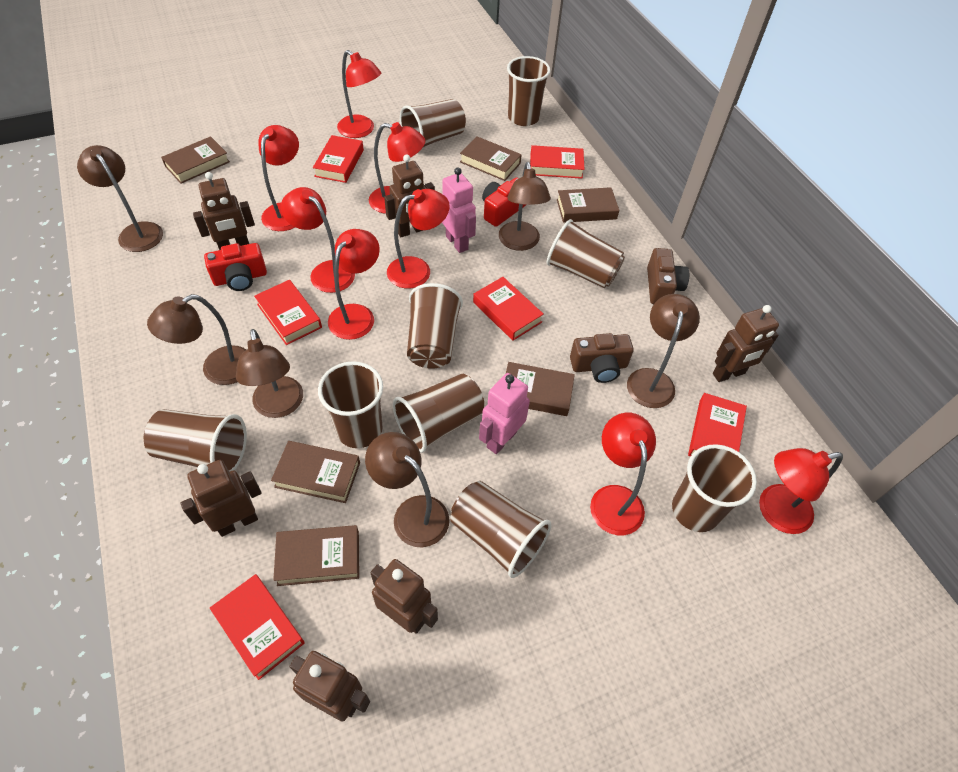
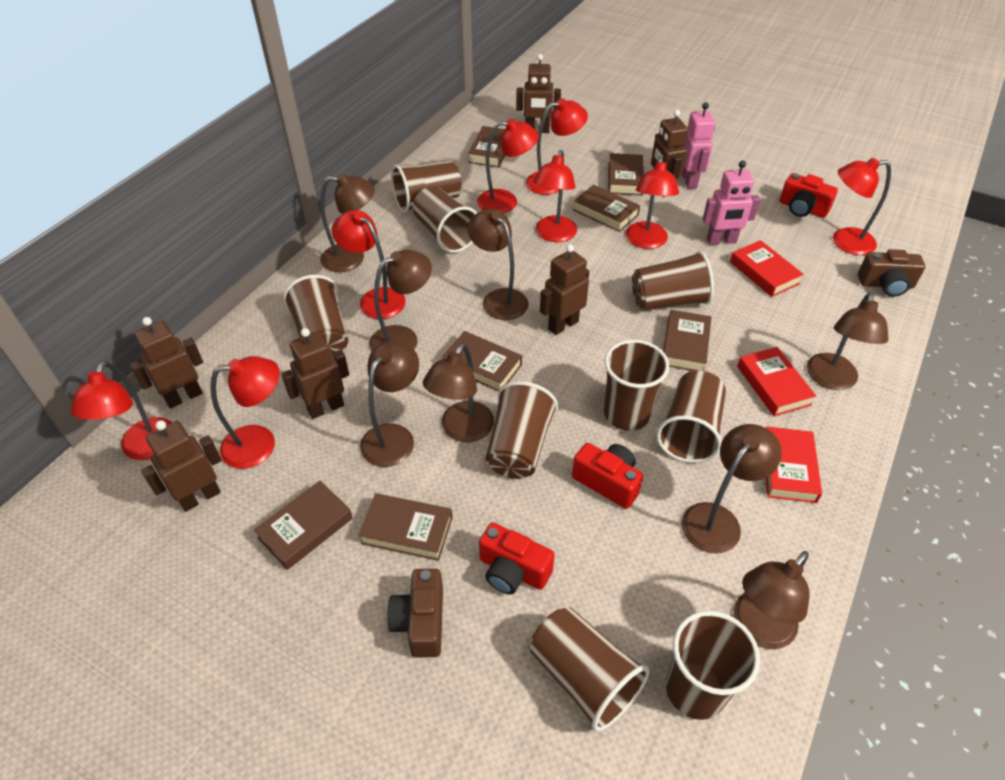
brown book: [161,136,230,184] [271,441,360,503] [273,525,359,586] [460,136,522,181] [506,362,575,416] [557,187,619,223] = 6 -> [254,481,353,570] [358,493,453,561] [442,331,522,391] [468,126,505,168] [573,185,640,232] [609,153,644,195] [663,310,711,371] = 7
brown lamp: [77,145,163,252] [147,294,246,385] [236,329,303,418] [365,432,449,547] [499,162,551,251] [627,294,700,408] = 6 -> [320,173,375,272] [360,341,419,467] [369,250,432,351] [423,343,494,442] [468,209,528,320] [681,424,782,554] [734,551,810,649] [807,292,888,390] = 8
red book: [210,574,305,680] [254,280,322,345] [313,135,364,183] [473,277,544,341] [530,145,585,179] [688,393,747,457] = 6 -> [730,240,804,297] [737,347,816,416] [766,426,822,503] = 3
red camera: [204,243,267,291] [482,177,526,227] = 2 -> [479,522,555,595] [572,443,643,509] [780,173,838,218] = 3

